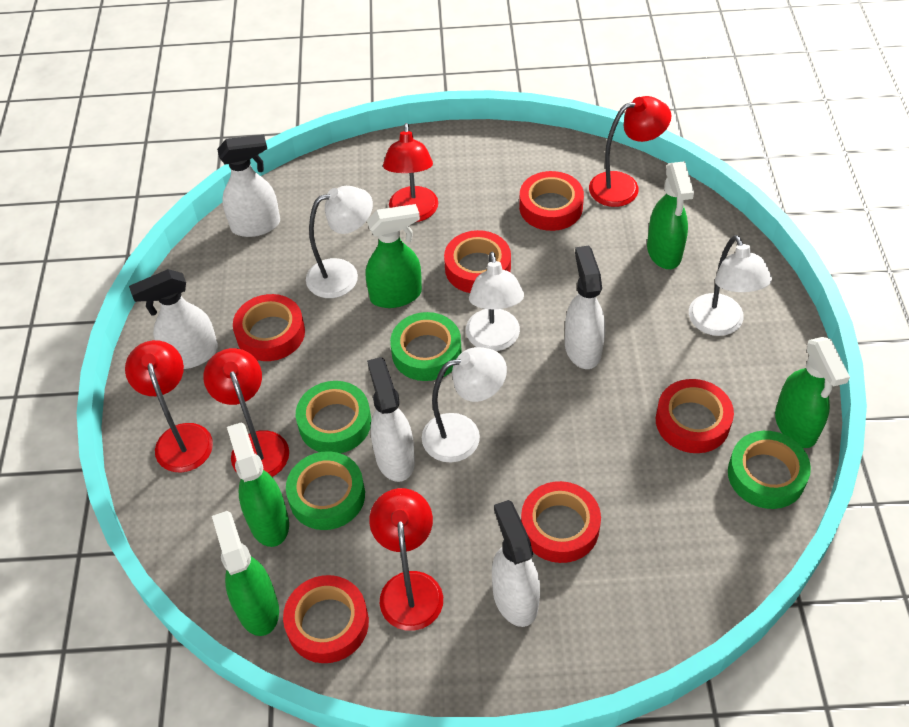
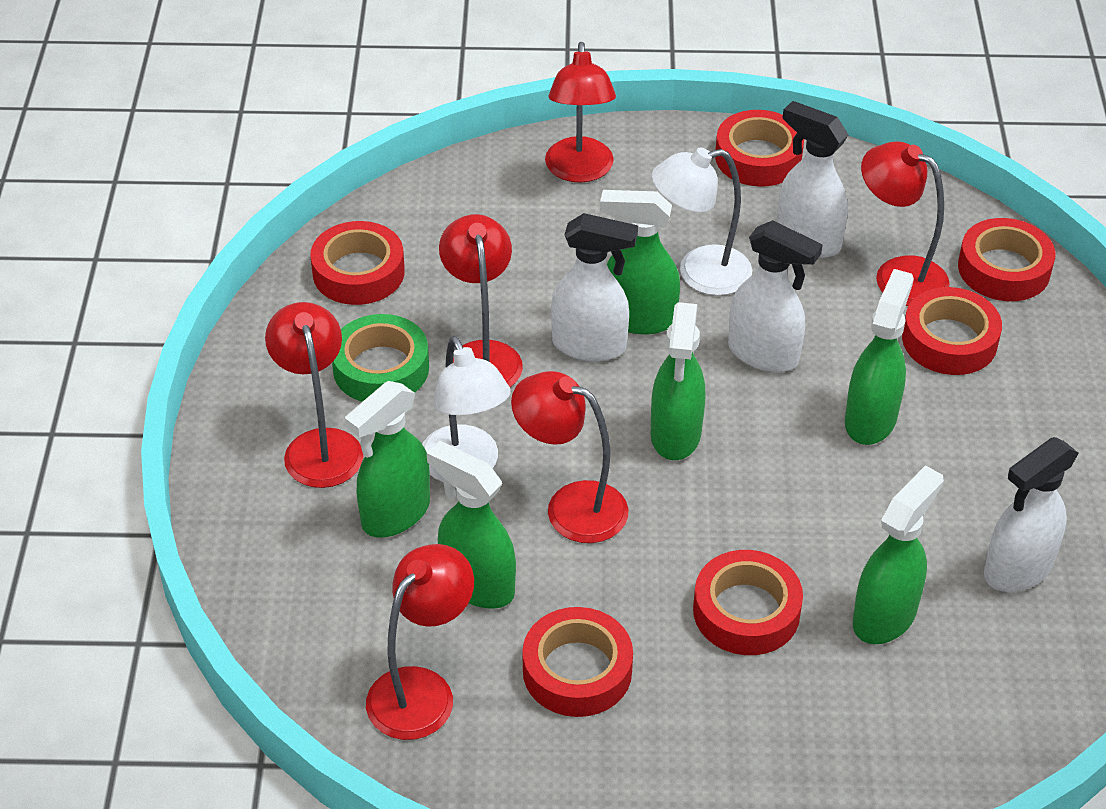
green spray bottle: [212,511,279,636] [227,422,289,547] [366,204,422,308] [647,161,694,269] [775,337,850,448] = 5 -> [345,381,430,537] [427,441,516,609] [600,190,680,335] [651,302,705,460] [845,269,914,445] [853,465,944,644] = 6
green tape: [286,451,365,530] [296,381,371,453] [390,312,462,381] [728,431,811,509] = 4 -> [332,314,429,402] = 1
red lamp: [125,340,213,472] [203,348,289,477] [369,488,443,631] [383,123,438,222] [589,96,671,207] = 5 -> [265,302,363,488] [366,544,474,740] [439,214,523,387] [511,371,628,543] [545,42,616,183] [861,141,950,306] = 6
white lamp: [306,186,373,298] [422,347,507,463] [466,252,524,351] [689,235,772,336] = 4 -> [422,336,511,482] [652,148,752,296] = 2
white spray bottle: [129,269,218,369] [217,135,280,237] [367,357,415,482] [492,500,540,627] [565,246,605,369] = 5 -> [551,213,638,362] [728,220,823,372] [777,101,848,258] [984,437,1078,592] = 4

